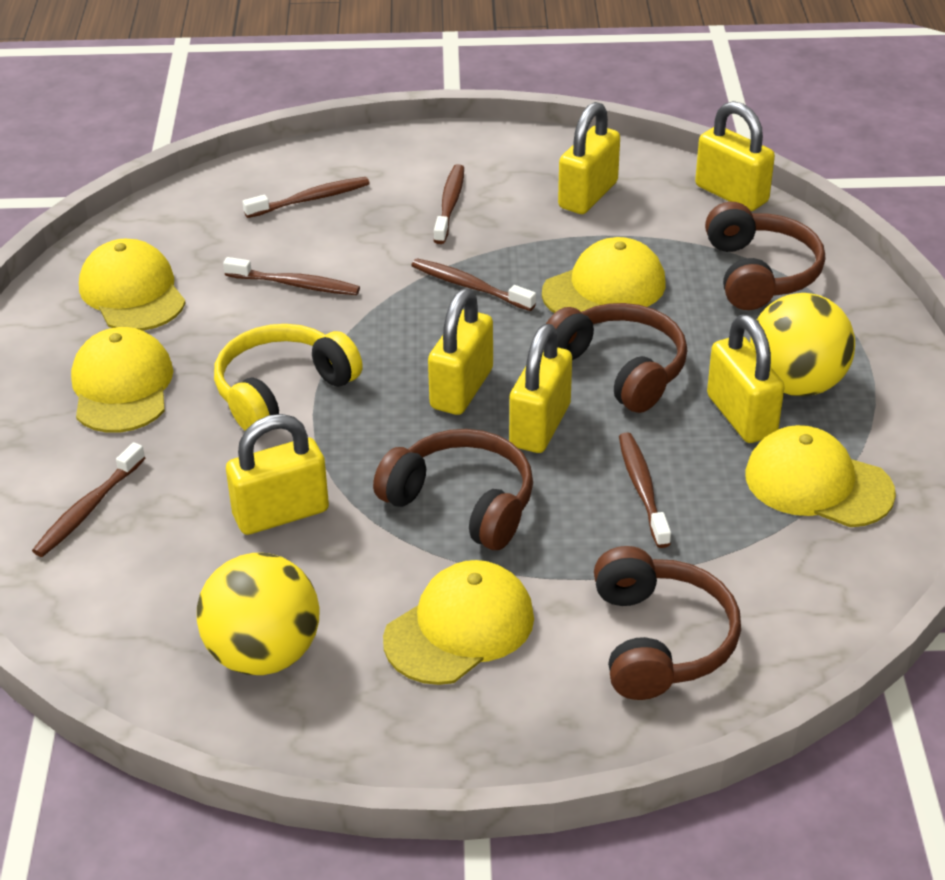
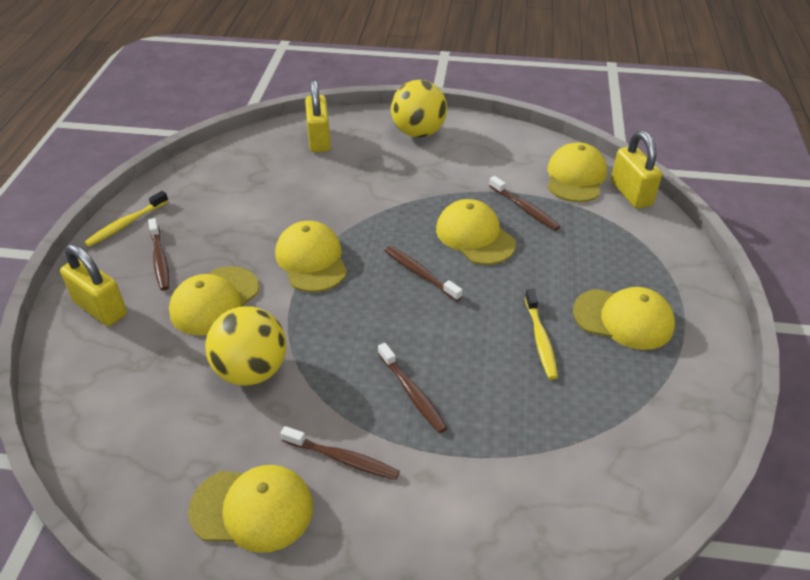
brown headphones: [373,429,533,550] [546,303,687,413] [594,546,741,700] [705,202,825,310] = 4 -> none = 0
brown toothbrush: [32,442,145,557] [223,257,360,295] [242,177,370,218] [411,258,536,311] [434,164,464,244] [619,432,671,548] = 6 -> [148,218,169,290] [280,426,400,480] [378,343,447,433] [385,246,463,301] [489,176,560,231] = 5
yellow cap: [71,327,173,433] [79,239,186,331] [383,560,534,685] [542,237,666,313] [745,425,896,527] = 5 -> [169,266,259,335] [188,465,313,553] [275,221,347,292] [436,199,516,265] [548,142,607,202] [573,287,675,350] = 6
yellow headphones: [214,324,363,431] = 1 -> none = 0
yellow padlock: [226,414,329,535] [428,288,493,415] [509,324,572,453] [558,102,620,214] [695,101,775,211] [707,315,785,443] = 6 -> [60,244,127,326] [305,79,331,152] [611,131,662,209] = 3
yellow toothbrush: none = 0 -> [84,191,168,247] [525,289,558,379] = 2

